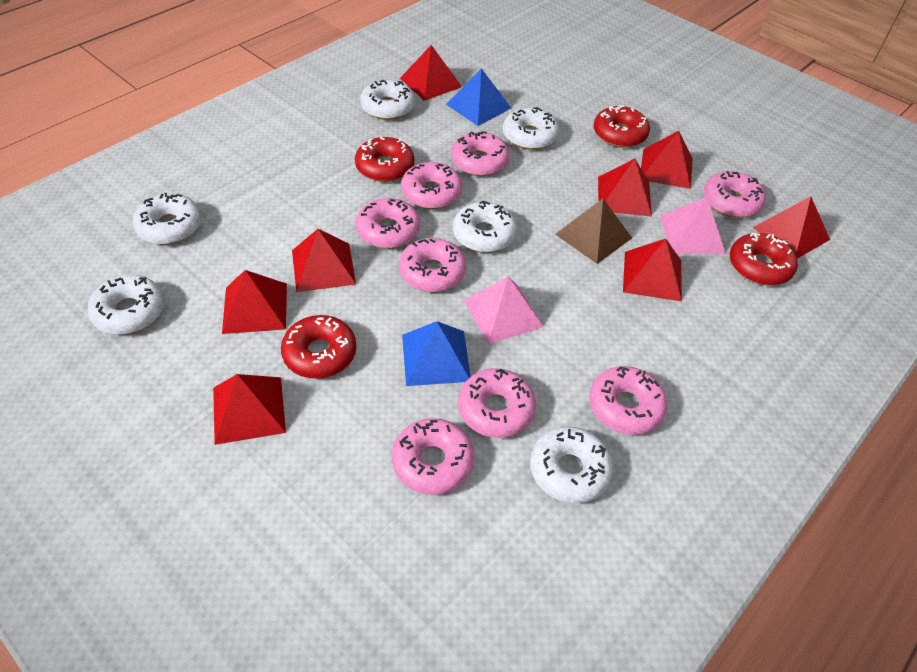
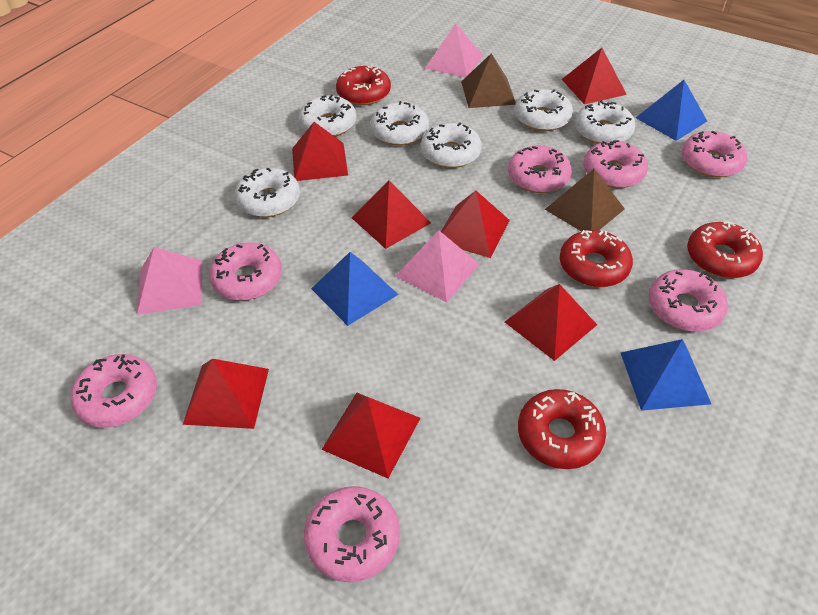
blue pyramid: [402,321,471,386] [446,68,511,126] = 2 -> [311,252,398,326] [621,339,711,411] [636,80,707,141] = 3
brown pyramid: [555,199,632,264] = 1 -> [461,53,516,108] [545,169,625,232] = 2
pink donut: [355,198,420,248] [392,418,474,495] [399,238,466,292] [401,162,462,209] [451,131,509,176] [458,368,536,438] [589,366,667,435] [703,171,766,218] = 8 -> [71,354,157,428] [209,242,282,301] [304,486,400,582] [508,145,572,193] [583,140,648,188] [649,269,728,332] [681,131,747,178] = 7
pink pyramid: [464,276,544,344] [660,197,726,254] = 2 -> [137,247,202,315] [396,230,480,302] [425,23,483,77] = 3
red pyramid: [213,374,286,445] [222,270,287,334] [292,229,356,292] [400,45,462,101] [598,159,652,217] [623,239,682,302] [641,131,693,189] [752,196,830,259] = 8 -> [183,359,269,429] [292,122,348,181] [321,393,420,478] [352,180,431,249] [441,191,510,258] [505,284,597,361] [562,48,627,104] = 7

